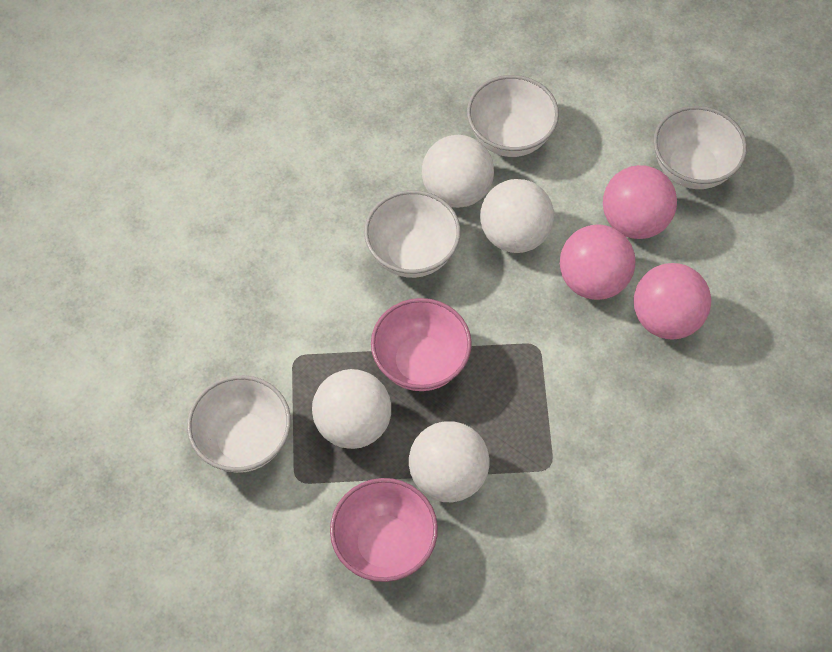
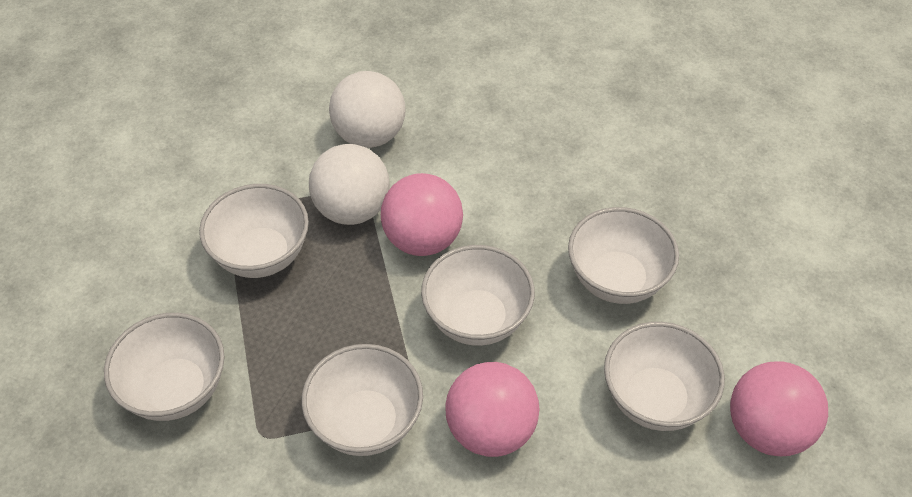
pink bowl: [330,478,438,582] [371,298,472,391] = 2 -> none = 0
white ball: [312,369,391,449] [409,421,489,502] [422,135,494,208] [480,179,554,253] = 4 -> [309,144,390,225] [329,71,405,148] = 2
white bowl: [187,375,291,473] [364,190,461,278] [467,75,559,157] [653,106,747,189] = 4 -> [104,313,225,421] [199,184,309,278] [301,344,423,456] [421,245,535,346] [568,207,679,304] [604,322,725,431] = 6

